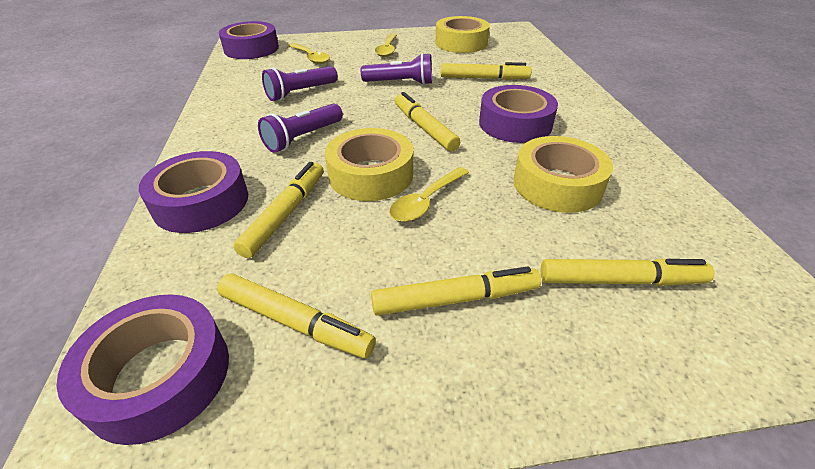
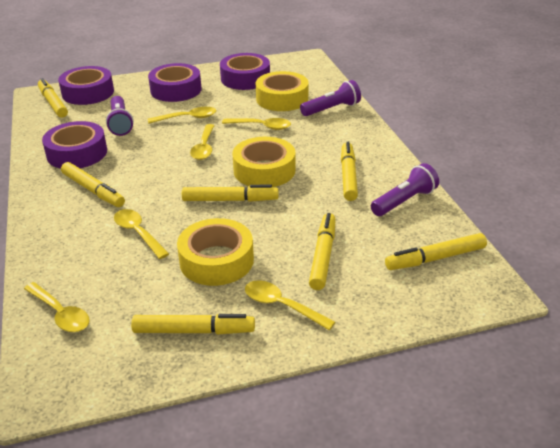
yellow marker: [217,273,376,358] [233,162,324,258] [371,266,541,316] [395,92,460,151] [441,62,532,80] [541,259,714,286] = 6 -> [38,78,68,118] [61,162,125,207] [131,314,255,334] [182,185,279,202] [309,213,336,290] [341,142,358,201] [385,233,487,270] = 7
yellow spoon: [288,43,330,64] [375,33,397,57] [389,167,469,222] = 3 -> [24,282,89,332] [114,209,169,259] [148,107,216,124] [190,124,215,160] [222,118,291,130] [245,280,335,330] = 6

